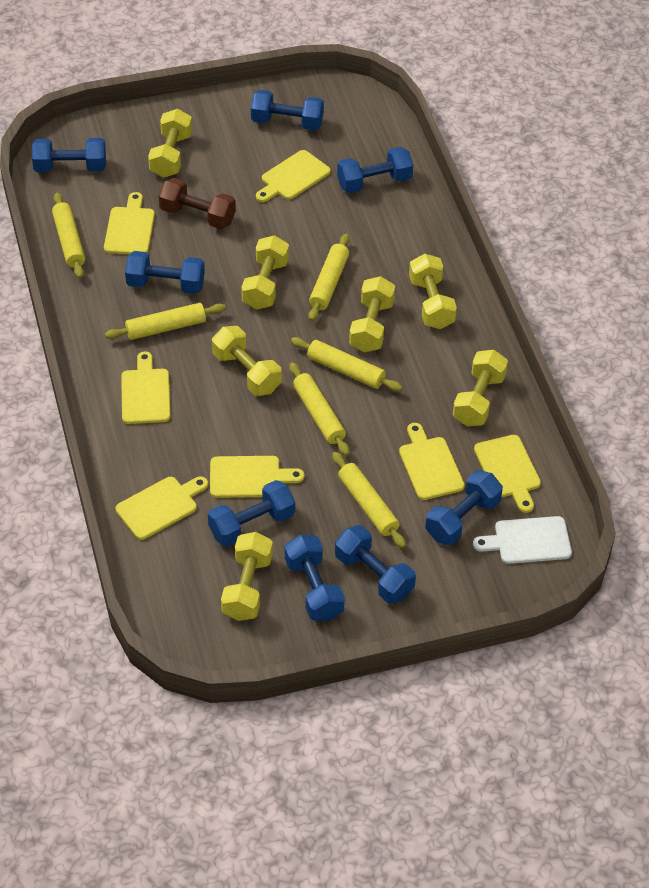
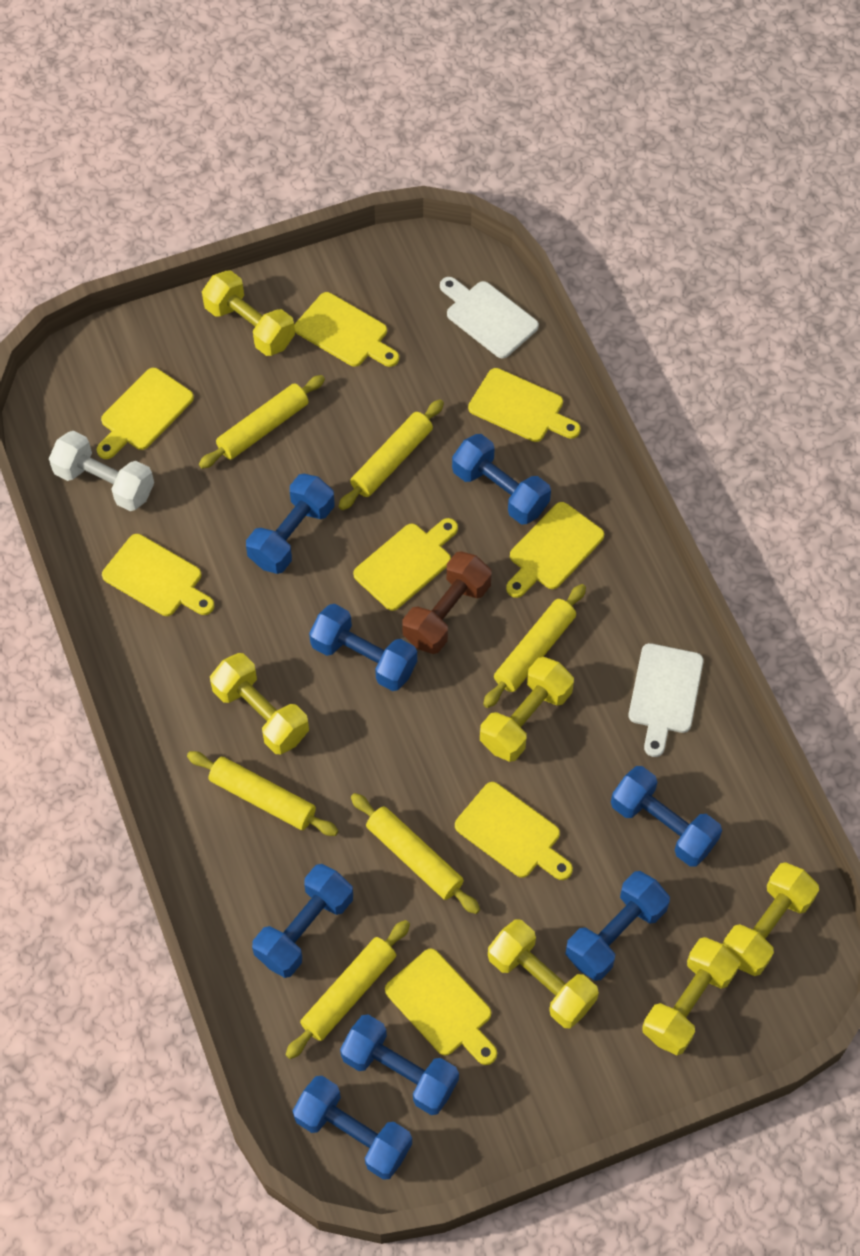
white cutting board: [473,516,572,564] = 1 -> [440,277,539,359] [629,643,704,757] = 2
white dumbbell: none = 0 -> [49,431,154,511] = 1
yellow cutting board: [104,192,155,254] [116,476,208,540] [121,351,170,424] [210,456,304,498] [256,150,331,202] [399,423,465,500] [474,435,541,513] = 7 -> [97,368,194,459] [102,534,214,616] [294,292,399,367] [353,518,458,611] [385,949,497,1065] [455,782,573,880] [468,368,581,442] [506,502,604,598] = 8
yellow dumbbell: [148,109,192,178] [212,326,282,396] [221,532,273,621] [241,235,289,310] [349,276,395,352] [409,254,457,329] [453,350,508,426] = 7 -> [202,270,295,356] [210,653,309,754] [480,657,574,762] [488,919,599,1029] [642,937,740,1055] [723,862,819,976] = 6

